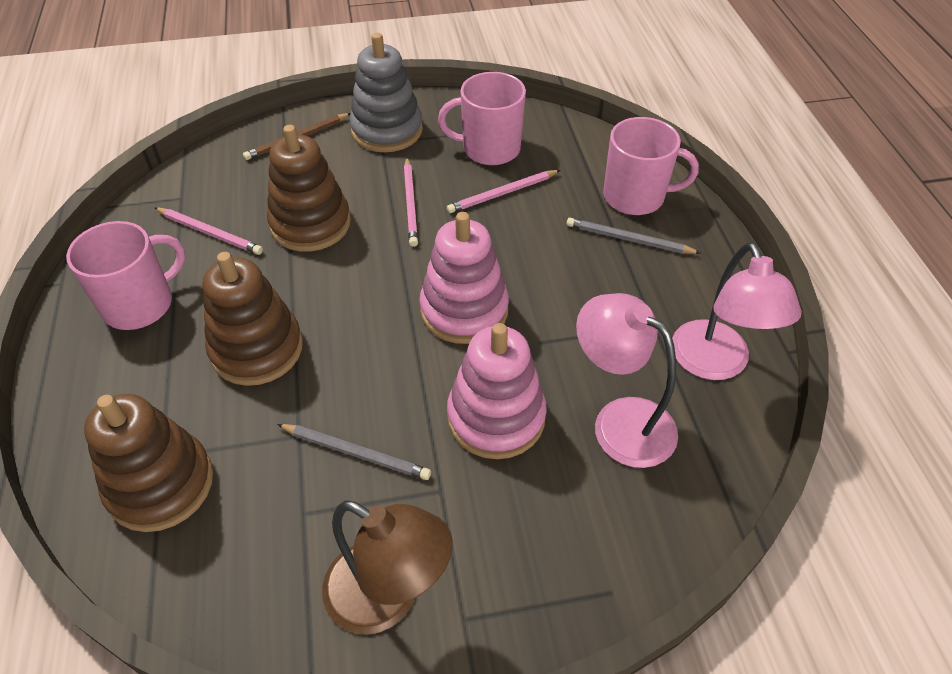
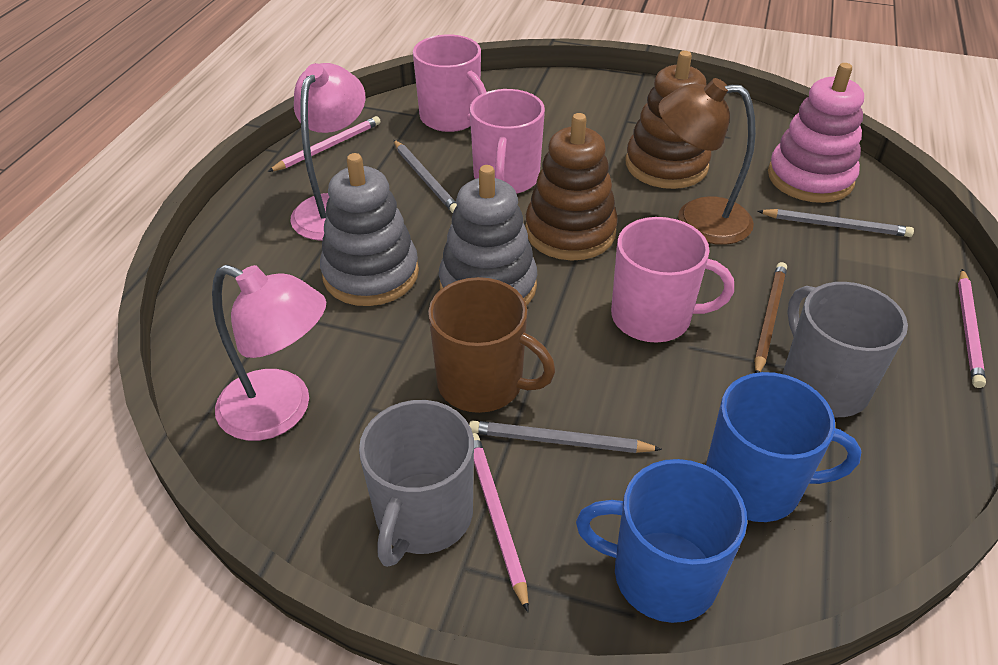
blue mug: none = 0 -> [576,459,747,623] [706,372,861,522] = 2
brown mug: none = 0 -> [428,277,556,413] = 1
brown stacking toy: [84,394,213,532] [203,252,303,386] [267,125,351,252] = 3 -> [525,113,618,260] [626,51,712,189] = 2
grey mug: none = 0 -> [359,400,474,567] [783,282,908,417] = 2
grey pencil: [277,424,431,480] [567,218,701,254] = 2 -> [394,140,457,213] [469,420,662,453] [758,209,914,237] = 3
grey stacking toy: [350,33,423,152] = 1 -> [320,153,419,306] [439,165,537,306] = 2
pink stacking toy: [419,212,509,344] [447,323,547,459] = 2 -> [768,63,864,203] = 1

